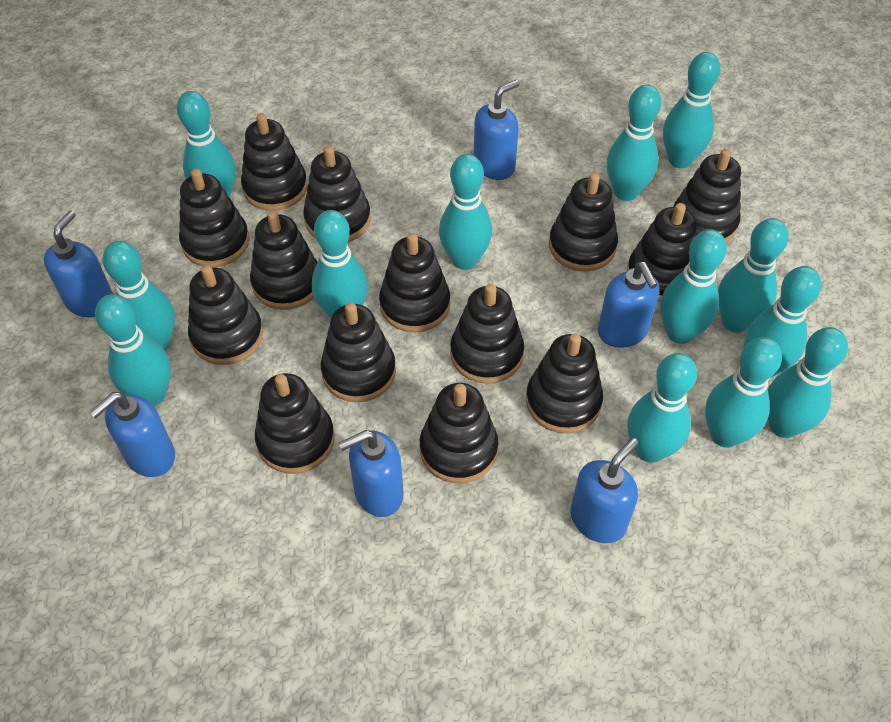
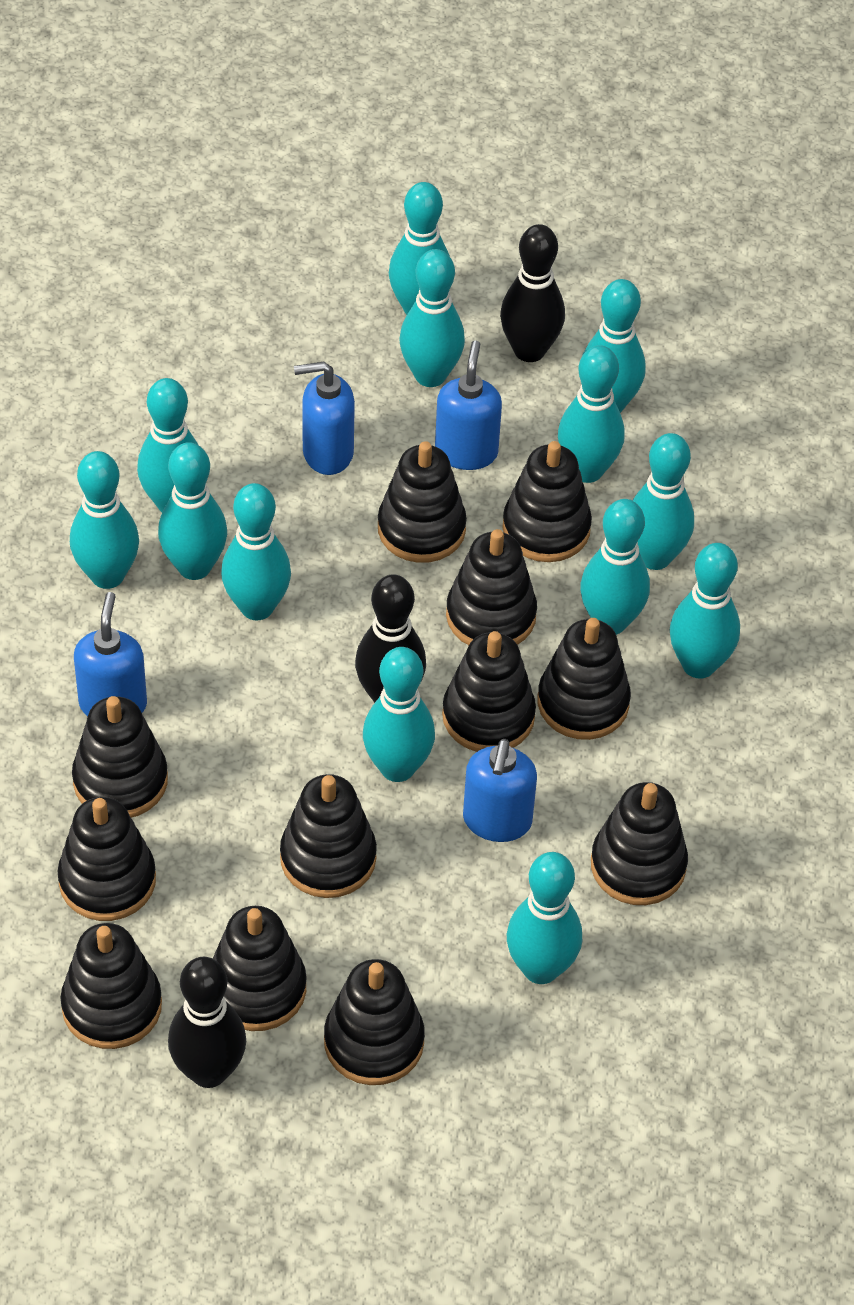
black bowling pin: none = 0 -> [168,957,246,1088] [355,574,426,703] [500,224,565,362] = 3
black stacking toy: [179,169,250,267] [188,265,263,365] [241,113,307,211] [250,210,318,310] [255,373,335,474] [303,146,371,242] [321,302,396,402] [379,233,450,333] [420,383,498,483] [450,284,524,384] [526,333,603,434] [549,173,618,272] [627,203,697,302] [674,149,741,243] = 14 -> [58,797,156,921] [60,923,162,1049] [72,696,168,818] [213,906,307,1031] [280,774,377,898] [324,959,425,1085] [378,441,467,563] [442,631,536,752] [446,529,537,645] [502,441,592,562] [538,618,631,740] [591,782,688,905] = 12
blue soap dispenser: [43,211,113,317] [89,392,175,477] [339,430,404,517] [474,80,519,180] [570,438,638,543] [598,262,660,348] = 6 -> [74,592,147,716] [294,362,355,475] [435,340,502,470] [463,739,537,842] = 4

